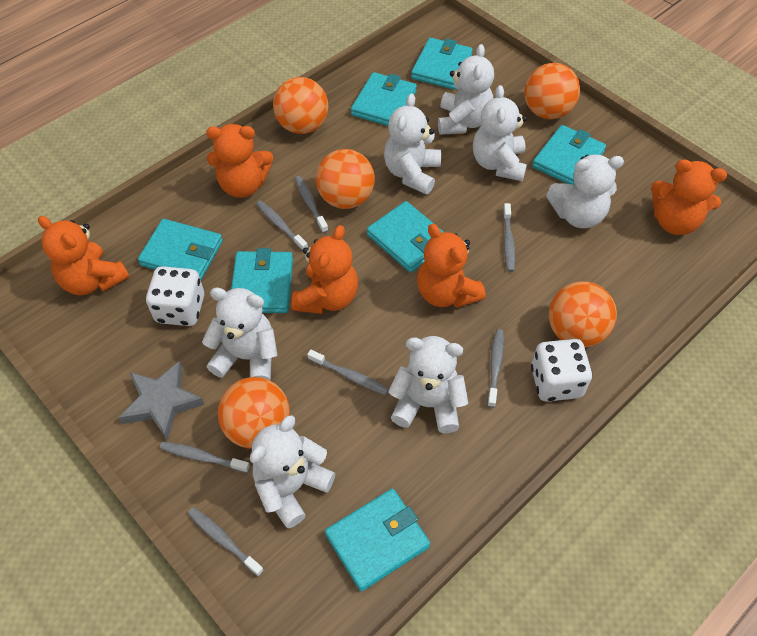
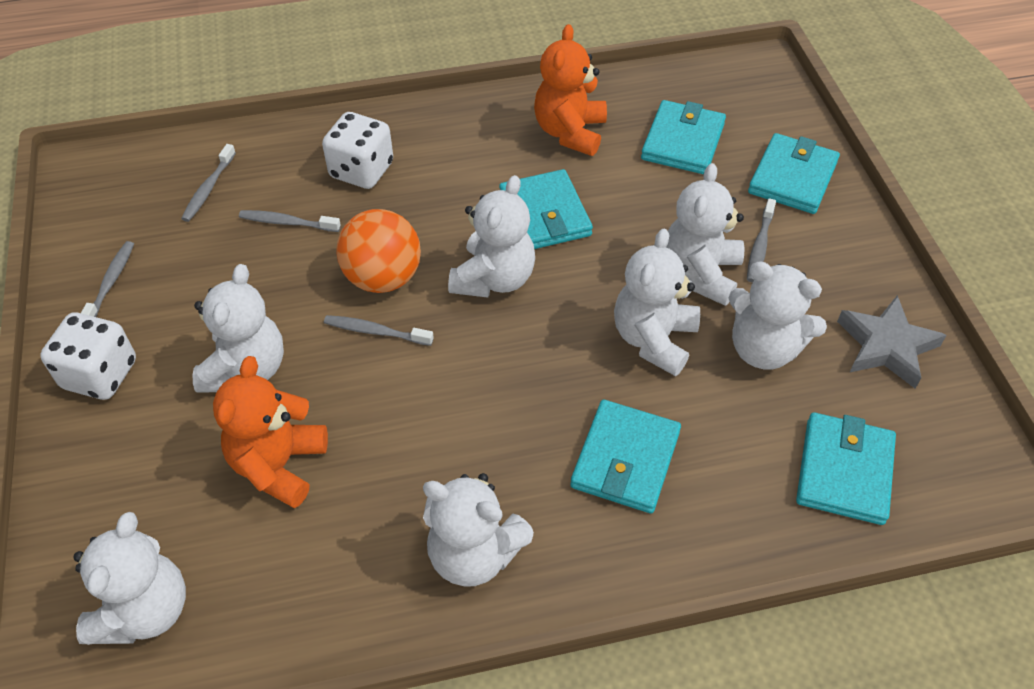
grey toothbrush: [160,441,250,473] [188,507,264,577] [256,200,308,251] [294,176,328,233] [307,350,389,395] [487,329,504,408] [503,203,515,272] = 7 -> [81,241,134,317] [181,144,236,222] [239,210,341,232] [324,315,434,346] [747,198,776,283] = 5
orange ball: [218,377,290,449] [273,77,328,134] [316,149,375,209] [525,63,580,119] [549,281,617,347] = 5 -> [336,209,421,293] = 1
orange teddy bear: [38,216,129,295] [206,124,273,198] [292,225,358,314] [417,224,486,308] [651,159,727,235] = 5 -> [213,356,328,508] [534,24,607,156] = 2
turquoise wallet: [138,219,223,280] [231,248,293,313] [325,489,430,591] [351,72,417,126] [367,201,444,273] [411,38,473,90] [532,125,606,185] = 7 -> [499,169,593,249] [570,400,681,513] [641,100,726,174] [748,133,840,214] [796,412,896,525] = 5

